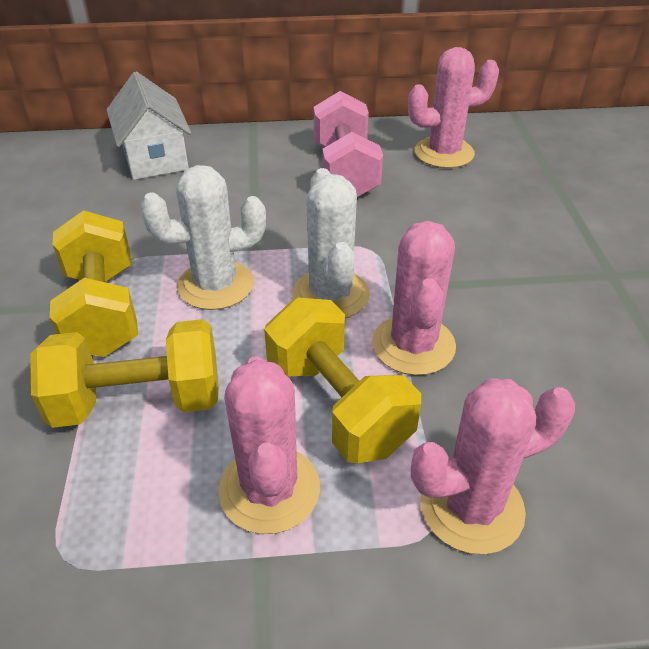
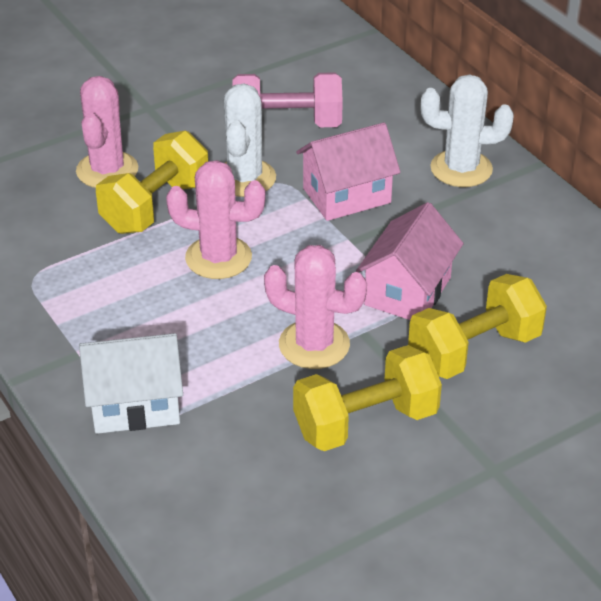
pink cactus: [218,356,320,534] [372,221,456,375] [408,47,499,168] [411,378,575,554] = 4 -> [76,76,138,188] [166,160,265,279] [264,245,367,369] = 3
pink house: none = 0 -> [296,123,401,221] [356,202,464,320] = 2

